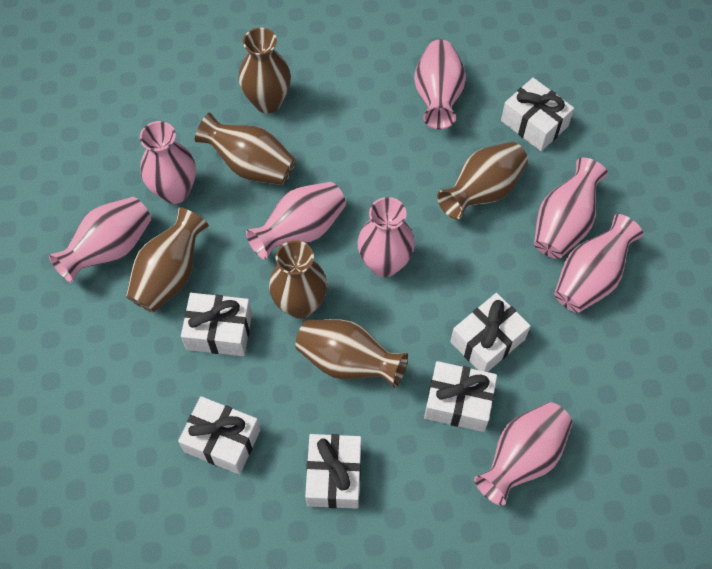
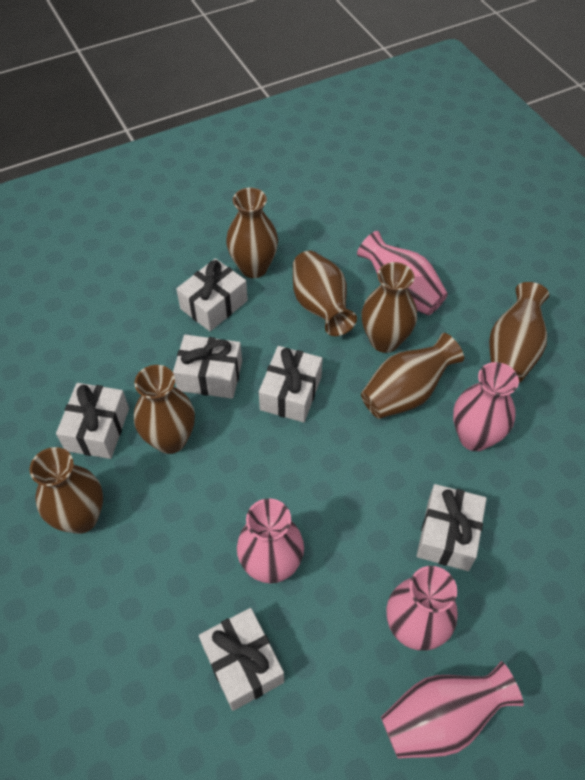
brown vase: [126,207,209,313] [195,113,296,185] [239,28,291,113] [269,240,327,319] [295,319,408,388] [437,142,528,219] = 6 -> [30,447,103,534] [134,365,195,454] [226,188,278,278] [293,251,357,336] [361,262,417,353] [361,333,464,419] [489,282,549,383] = 7
pink vase: [49,197,151,283] [140,121,196,204] [246,182,346,260] [357,197,415,277] [414,40,466,129] [474,402,572,506] [534,158,608,259] [554,214,643,313] = 8 -> [237,498,304,584] [357,231,448,315] [381,661,524,759] [386,566,458,651] [453,362,519,451] = 5

